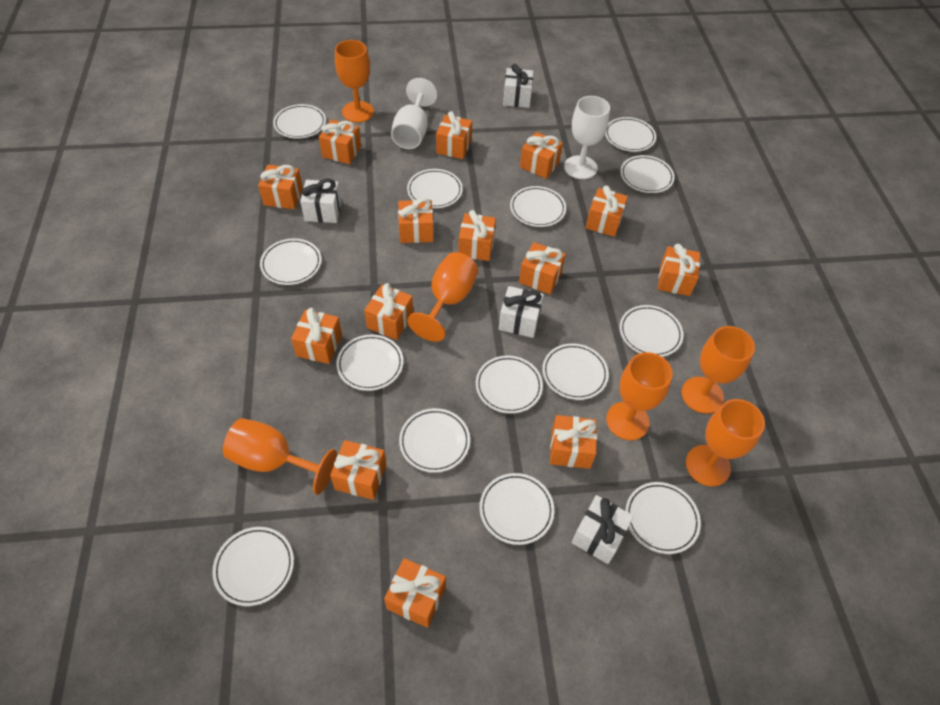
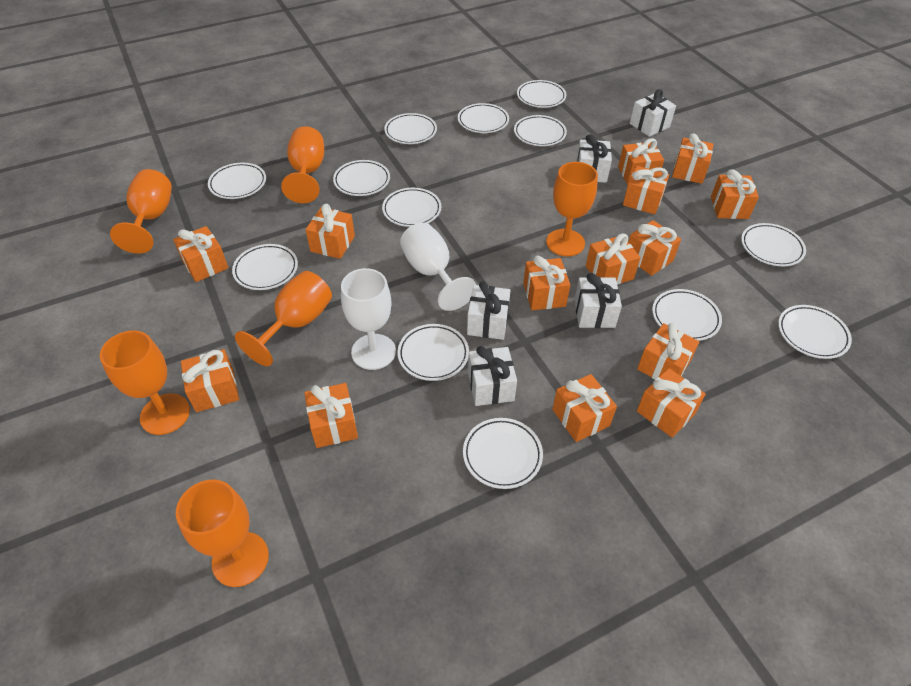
white gift: [300,179,342,223] [499,286,544,338] [503,64,533,108] [572,495,634,564] = 4 -> [467,281,511,340] [468,346,517,406] [574,273,622,328] [576,134,612,183] [630,89,676,137] = 5
white plate: [212,527,294,606] [260,238,322,285] [273,104,326,139] [336,334,403,391] [399,408,470,473] [407,169,463,208] [476,356,543,414] [479,473,554,545] [510,186,566,227] [542,343,609,400] [605,117,656,152] [619,305,683,357] [620,155,675,193] [625,482,701,554] = 14 -> [208,163,266,199] [232,244,298,290] [333,160,390,196] [382,188,441,227] [384,113,437,144] [397,324,469,381] [458,103,509,133] [463,418,543,489] [514,115,567,146] [517,80,566,108] [652,289,722,341] [741,223,806,266] [778,305,852,359] = 13

